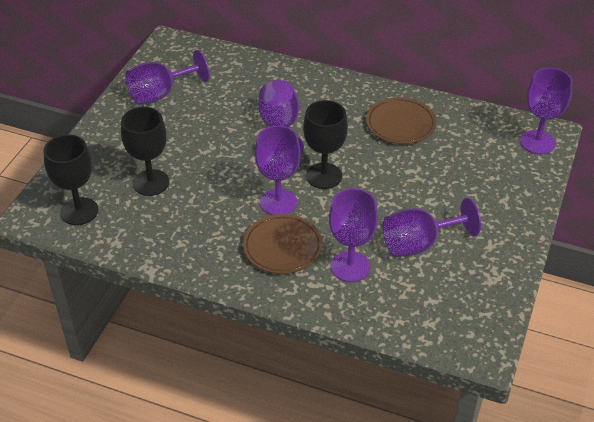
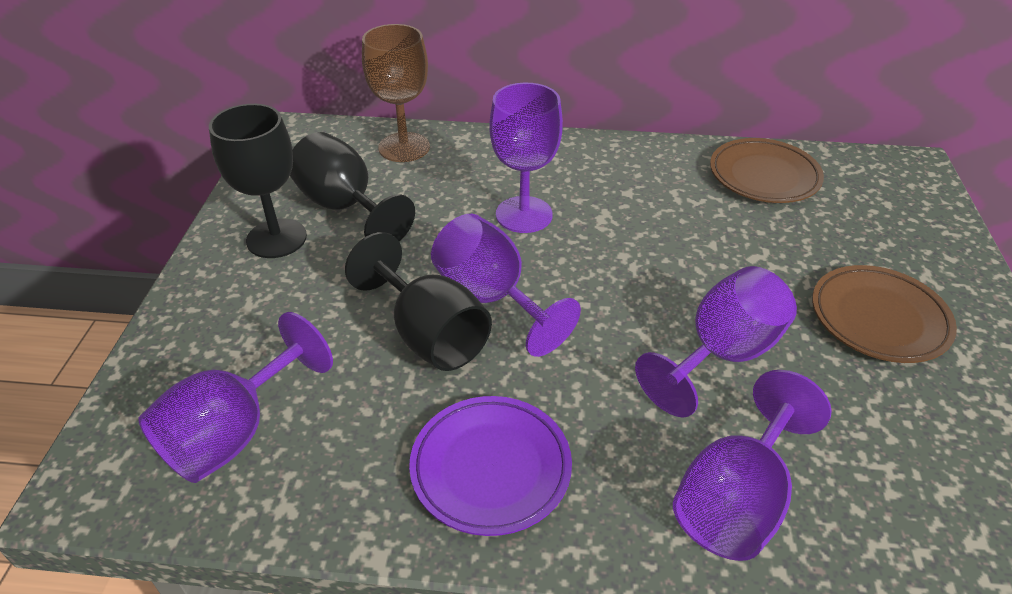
brown goblet: none = 0 -> [362,24,430,162] = 1
purple goblet: [125,50,210,105] [255,126,301,215] [258,80,304,153] [329,188,378,282] [383,198,481,257] [520,68,573,154] = 6 -> [139,312,333,483] [431,214,581,357] [489,83,563,233] [635,266,797,417] [673,370,832,561] = 5
purple plate: none = 0 -> [409,396,572,536] = 1

